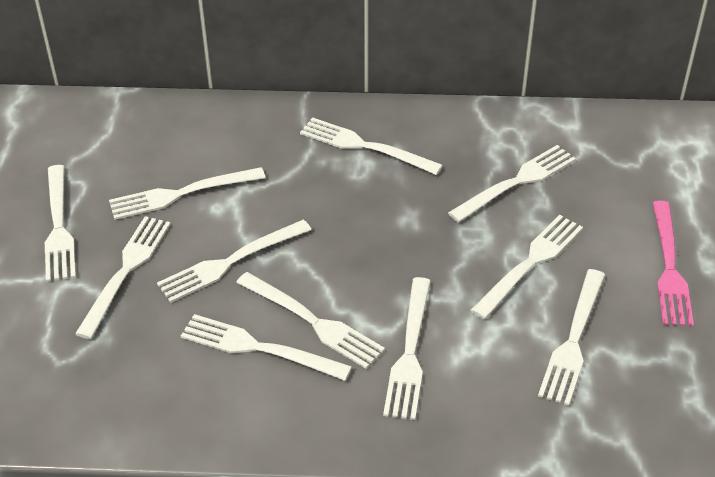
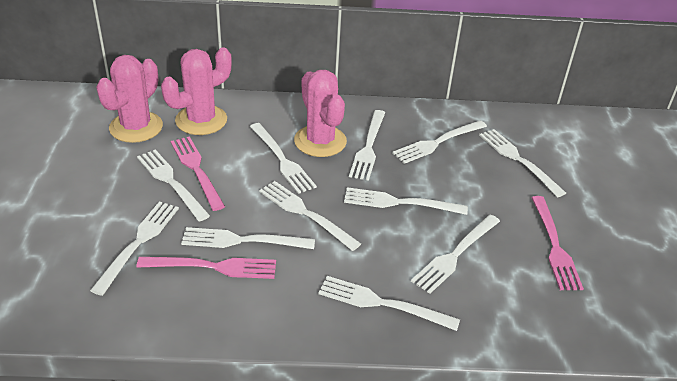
pink cactus: none = 0 -> [96,55,163,143] [161,47,232,135] [294,70,347,157] = 3
pink fork: [652,201,694,327] = 1 -> [136,257,276,279] [171,136,225,211] [531,196,584,290] = 3

